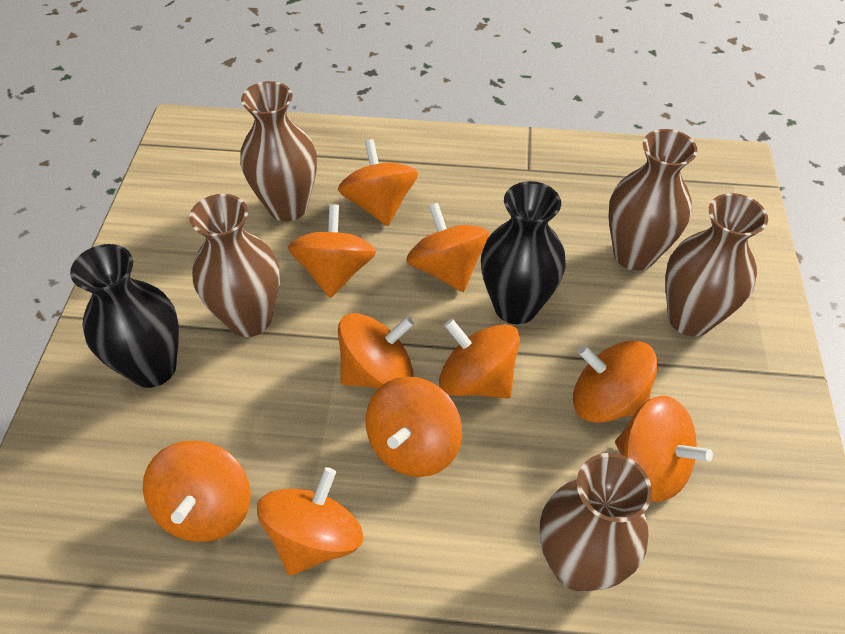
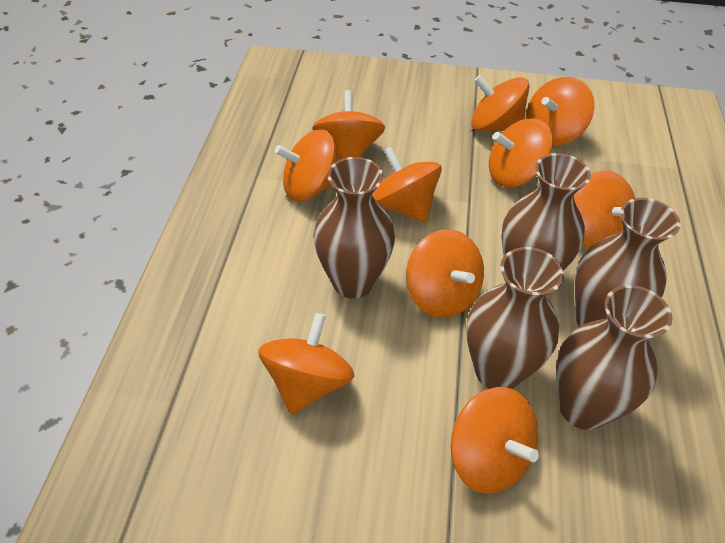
black vase: [70,244,179,388] [481,181,566,324] = 2 -> none = 0

